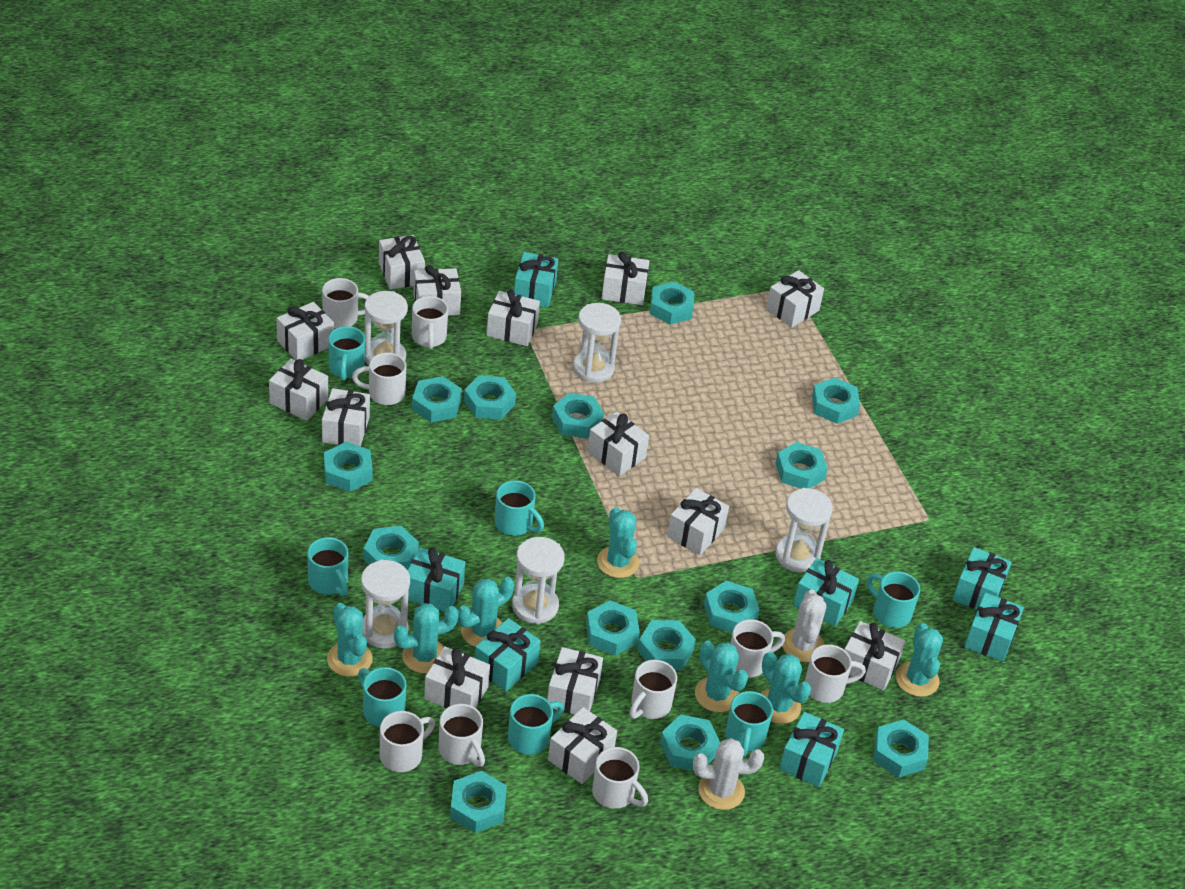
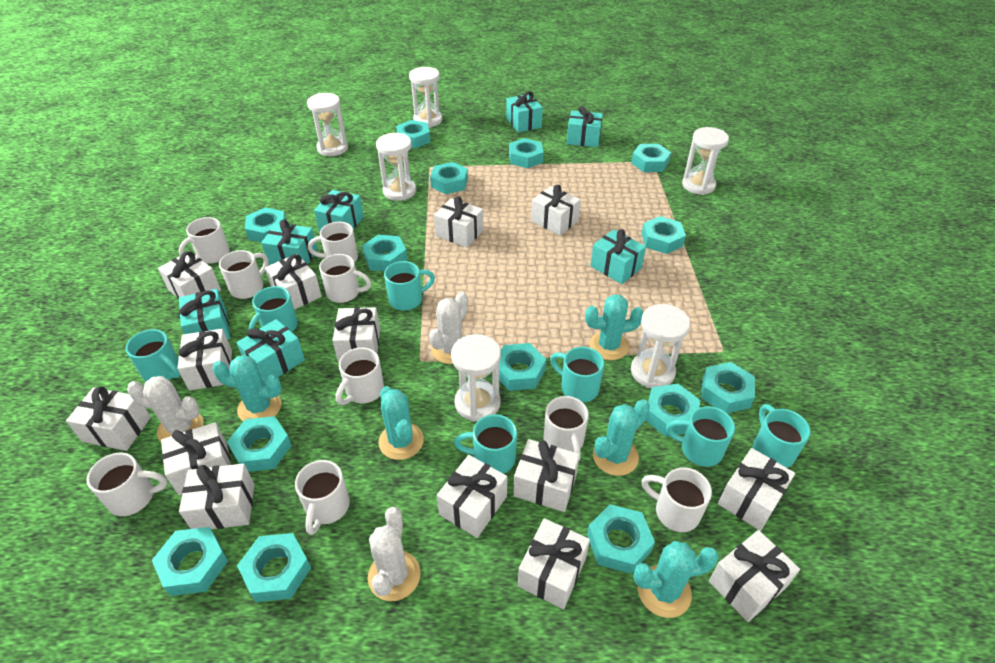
turquoise cactus: [327,603,373,677] [394,603,459,674] [457,577,514,647] [597,507,640,578] [695,640,748,712] [760,652,811,724] [896,623,943,697] = 7 -> [212,355,282,421] [378,386,424,460] [585,294,643,360] [593,399,650,476] [633,541,719,618] = 5
white cactus: [693,738,764,810] [782,590,826,662] = 2 -> [127,376,204,442] [368,507,421,601] [429,292,468,364] = 3
white hourglass: [361,560,410,648] [365,291,408,365] [512,537,565,624] [573,303,621,383] [775,488,833,572] = 5 -> [307,93,348,156] [376,133,416,201] [409,67,442,128] [451,334,501,422] [631,304,690,388] [682,127,729,195] = 6

